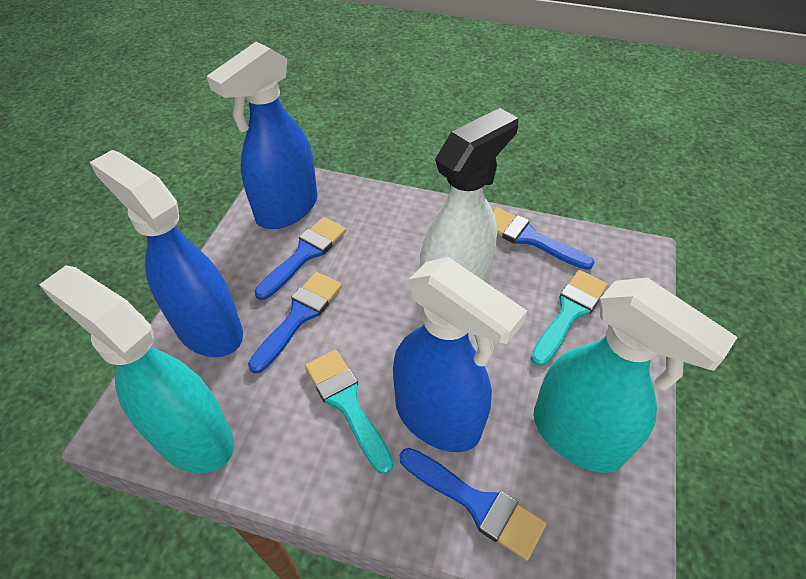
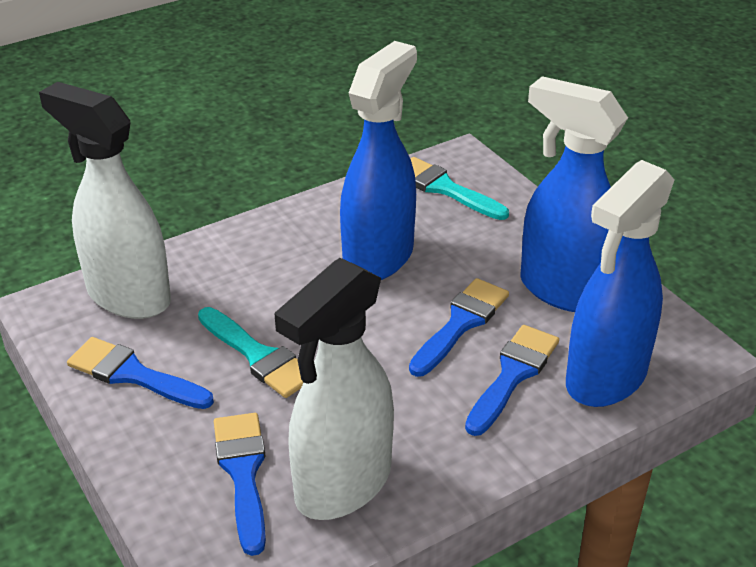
turquoise spray bottle: [39,265,234,473] [534,278,738,473] = 2 -> none = 0
white spray bottle: [420,108,518,284] = 1 -> [39,82,171,319] [275,258,394,520] = 2

